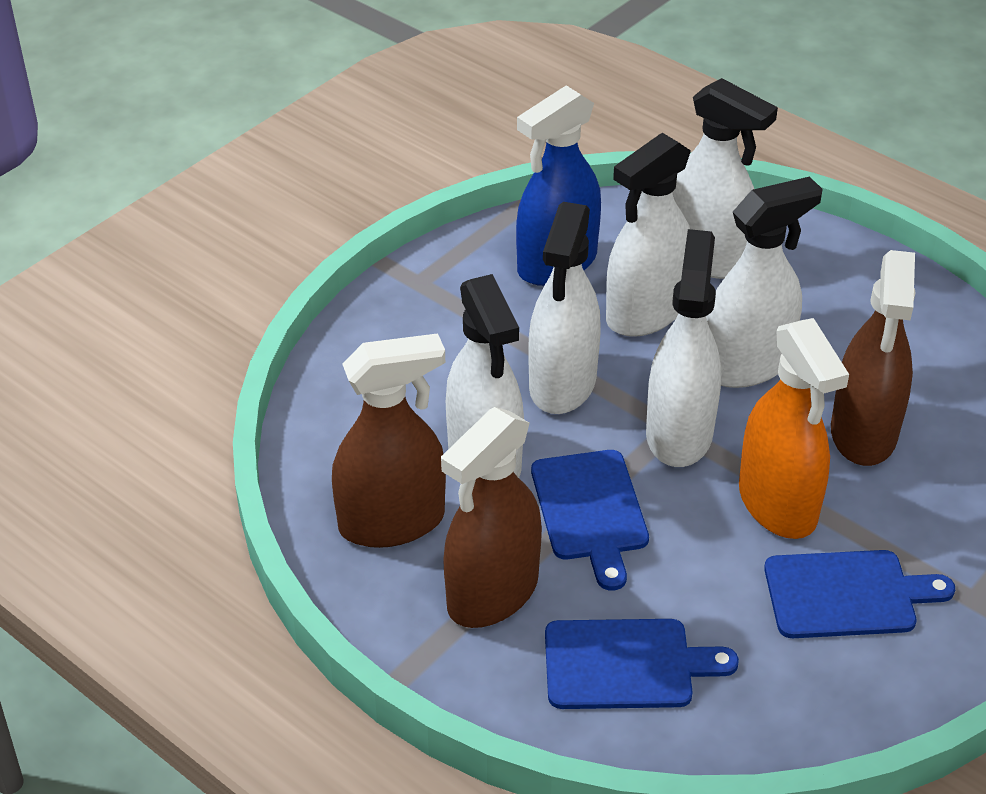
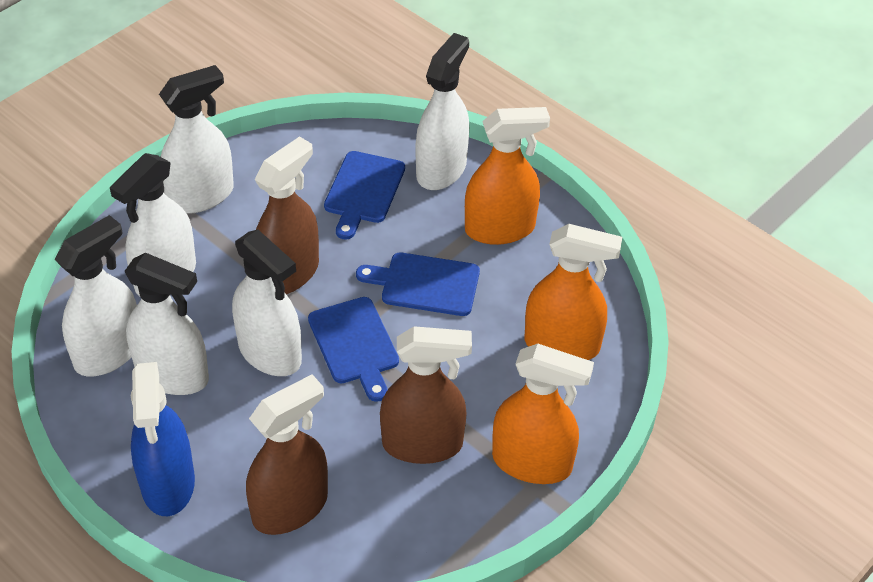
orange spray bottle: [739,318,849,539] = 1 -> [465,107,550,245] [492,344,594,484] [525,224,622,360] = 3

